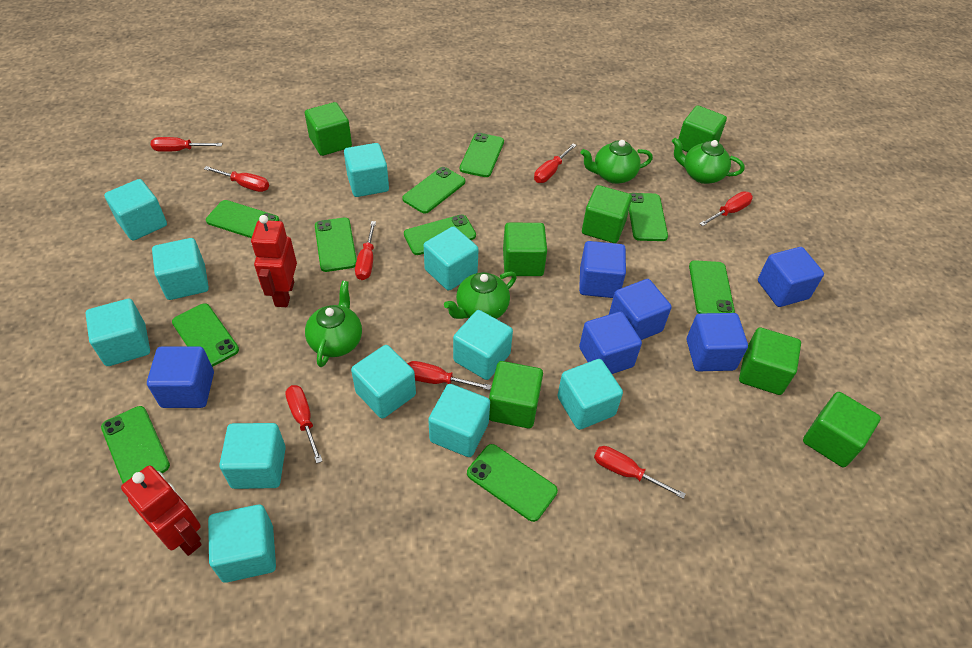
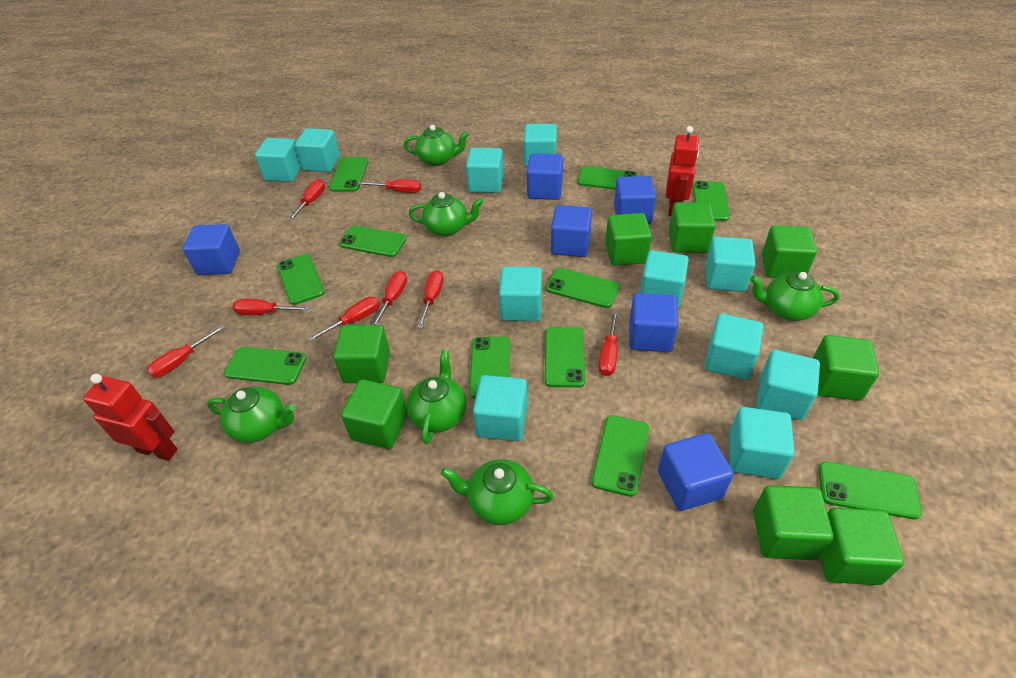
green cube: [305,102,352,156] [489,361,543,428] [503,223,547,276] [582,185,632,243] [678,105,727,152] [739,327,801,395] [803,392,881,467] = 7 -> [333,325,390,383] [341,379,408,449] [605,213,652,266] [669,202,716,253] [753,485,833,560] [762,225,817,278] [813,335,879,401] [820,508,904,585] = 8
green phone: [101,406,170,484] [172,303,239,367] [206,200,279,238] [315,218,357,272] [402,167,465,214] [404,214,476,255] [460,133,504,177] [467,444,558,522] [629,193,668,241] [689,260,735,314] = 10 -> [224,347,307,385] [277,254,325,305] [329,157,369,192] [339,225,407,257] [469,337,511,398] [545,327,585,388] [546,268,620,308] [577,166,638,190] [592,415,649,497] [692,181,730,221] [819,462,922,520] = 11
green teapot: [305,281,362,367] [444,271,517,319] [581,140,653,184] [672,138,745,184] = 4 -> [207,386,295,443] [404,125,469,166] [407,350,467,445] [409,192,483,236] [441,459,553,525] [750,272,840,321] = 6

